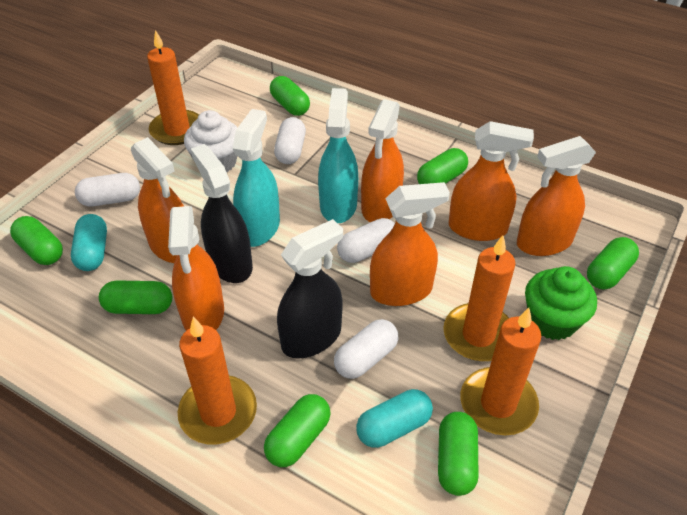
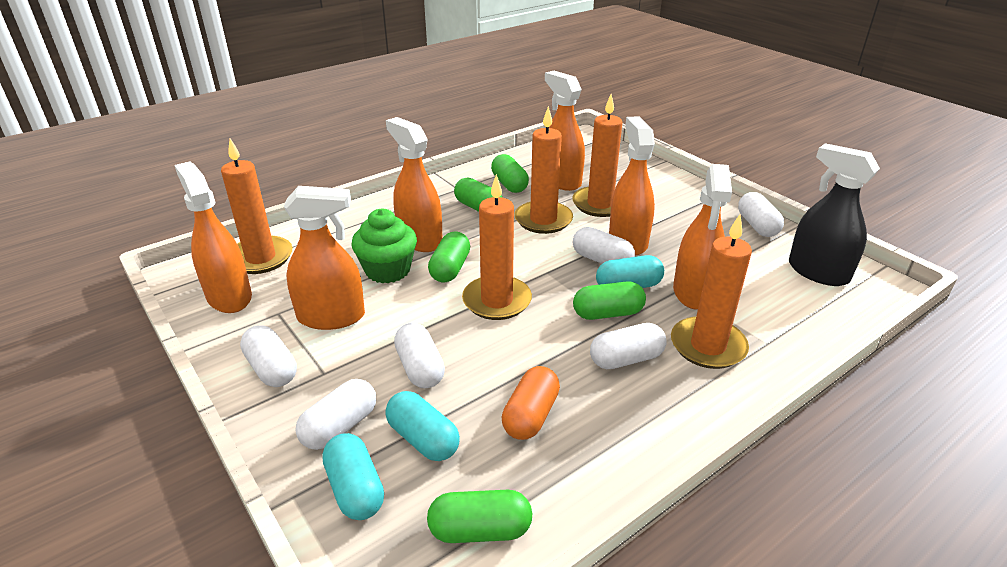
black spray bottle: [191,144,253,283] [277,219,343,359] = 2 -> [789,143,880,286] = 1
green capsule: [10,216,63,265] [99,280,172,314] [264,394,331,467] [270,76,310,116] [417,148,468,184] [438,412,479,496] [587,237,639,290] = 7 -> [427,490,532,543] [428,232,470,282] [454,178,503,212] [491,154,529,193] [573,281,646,320] = 5
orange candle: [147,30,199,145] [178,317,257,444] [443,235,515,361] [461,308,541,435] = 4 -> [221,139,293,274] [462,174,532,320] [514,106,573,234] [572,94,622,217] [671,215,752,369] = 5
orange capsule: none = 0 -> [502,366,560,440] = 1
turquoise capsule: [71,214,107,271] [356,389,433,448] = 2 -> [322,433,384,520] [385,391,460,461] [596,255,664,288] = 3
turquoise spray bottle: [233,109,280,247] [318,88,358,223] = 2 -> none = 0
white capsule: [75,173,140,206] [274,117,306,164] [334,319,398,379] [337,218,395,263] = 4 -> [240,325,297,387] [295,379,376,450] [394,323,445,388] [573,227,635,264] [590,323,667,369] [738,192,784,237] = 6
white cupcake: [184,110,238,172] = 1 -> none = 0

